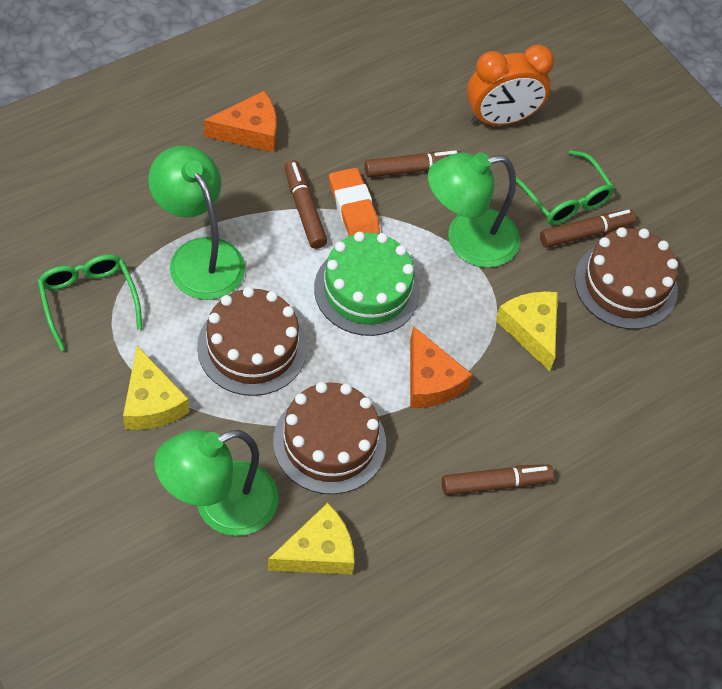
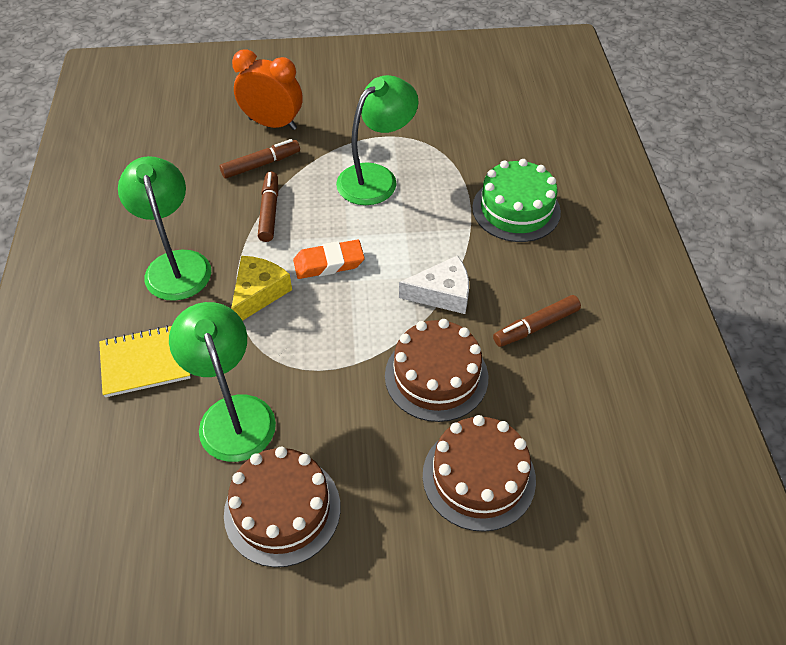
brown marker: [284,160,327,249] [365,150,462,178] [442,464,554,495] [540,209,636,248] = 4 -> [220,139,300,179] [258,172,278,242] [493,295,581,347] = 3
green glasses: [37,254,142,351] [516,150,615,225] = 2 -> none = 0
orange cheese: [204,91,276,152] [410,326,472,408] = 2 -> none = 0
white cheese: none = 0 -> [399,255,469,314] = 1
yellow cheese: [123,346,189,430] [267,503,355,574] [496,291,558,371] = 3 -> [231,256,292,321] = 1
yellow notebook: none = 0 -> [99,325,191,397] = 1

